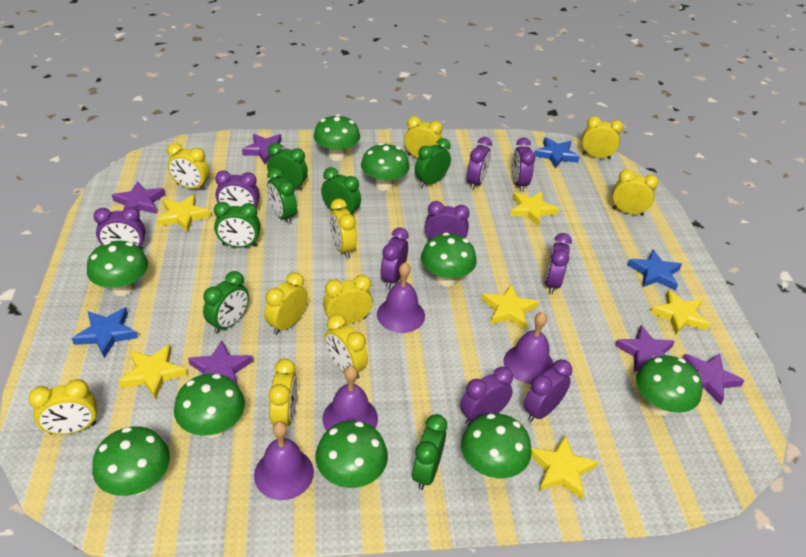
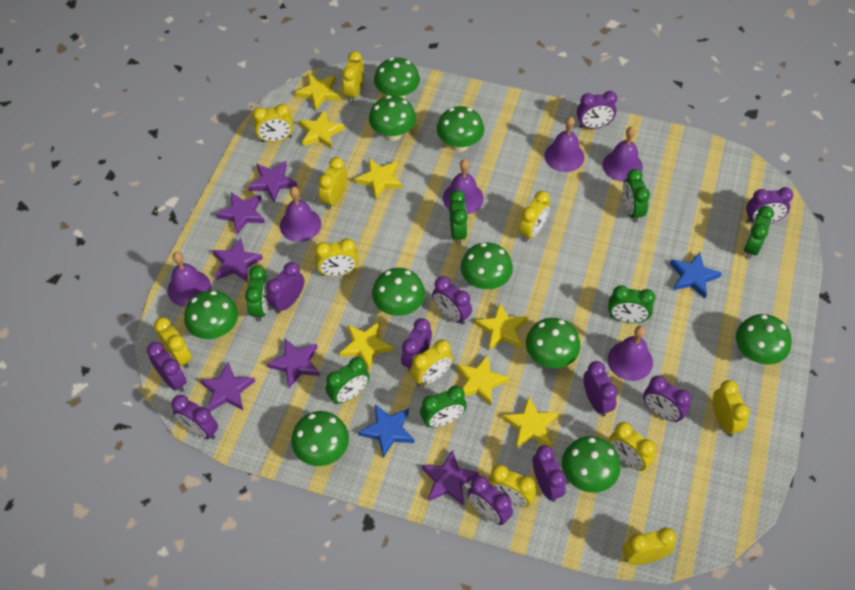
blue star: [71,307,138,358] [534,137,580,168] [628,249,682,291] = 3 -> [359,404,414,458] [670,252,722,298] = 2
green mushroom: [87,241,148,296] [92,426,170,496] [174,374,245,438] [314,114,360,161] [315,421,388,488] [361,143,410,191] [421,232,477,287] [461,413,532,479] [636,355,702,416] = 9 -> [184,290,238,339] [291,411,349,466] [369,95,416,141] [372,268,425,316] [374,58,420,99] [437,106,484,152] [461,242,513,290] [526,318,580,368] [562,436,621,493] [736,314,792,365] = 10
purple bell: [254,421,314,500] [322,366,378,431] [377,262,425,333] [504,312,554,384] = 4 -> [168,252,211,307] [280,187,321,242] [443,159,484,214] [545,117,584,172] [603,127,643,182] [608,326,653,381] = 6
purple clock: [93,207,145,251] [215,170,260,207] [380,228,409,289] [425,201,470,241] [460,367,513,426] [467,137,492,190] [512,137,535,192] [524,360,572,422] [545,233,572,294] = 9 -> [147,342,187,392] [171,395,218,439] [267,262,304,313] [401,318,432,372] [432,276,472,325] [467,476,513,525] [533,445,566,502] [577,91,617,129] [583,361,618,417] [643,376,692,422] [746,187,793,223] = 11
purple star: [112,181,165,214] [188,340,253,386] [242,134,288,164] [615,325,675,373] [683,354,745,405] = 5 -> [200,362,255,411] [212,238,263,283] [216,192,265,235] [248,161,297,202] [267,339,320,388] [422,450,479,506] = 6
yellow clock: [28,379,97,435] [167,143,210,191] [264,272,308,335] [268,359,297,426] [323,275,373,324] [325,314,368,379] [330,199,357,259] [404,116,443,158] [582,116,623,159] [612,169,659,216] = 10 -> [154,317,192,368] [253,104,294,142] [315,238,358,276] [318,157,347,209] [342,51,364,103] [410,339,453,386] [488,465,536,507] [518,191,550,242] [609,422,656,471] [623,527,676,565] [713,380,750,437] = 11
yellow star: [119,344,187,399] [157,194,211,233] [481,284,539,330] [510,192,559,226] [531,435,598,499] [650,289,710,335] = 6 -> [295,74,340,111] [299,110,345,149] [340,321,393,371] [355,159,402,200] [456,354,509,406] [475,302,528,351] [502,396,558,448] = 7

